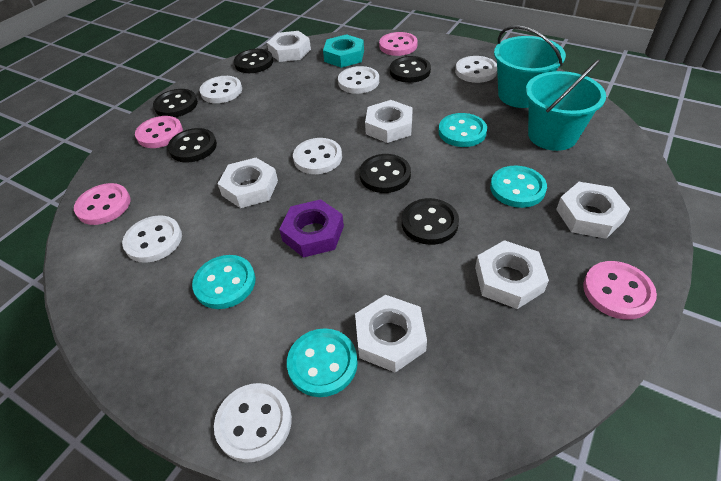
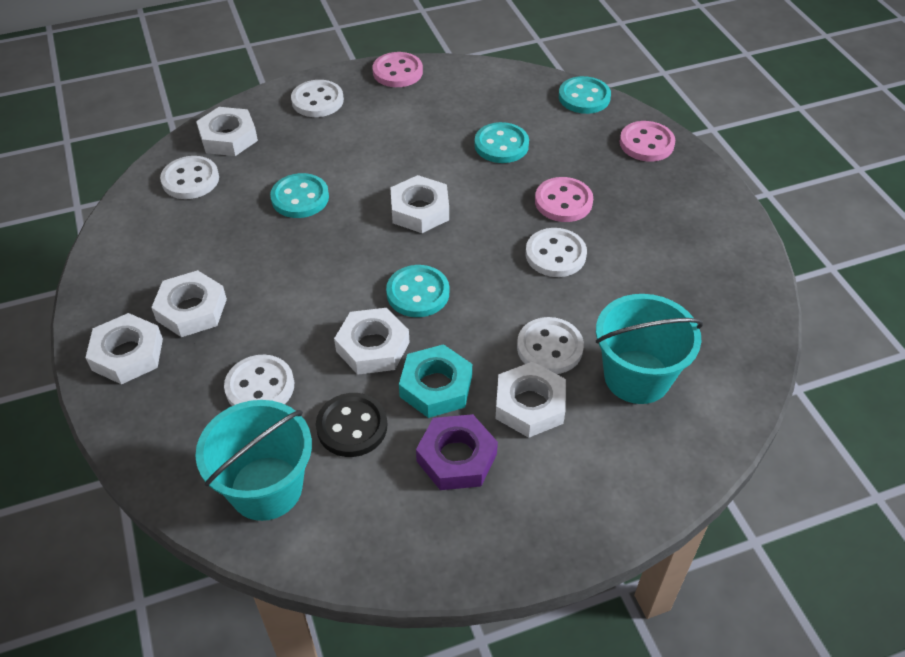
black button: [153,89,198,117] [168,128,217,163] [234,49,273,73] [359,154,411,193] [390,56,431,83] [402,198,459,245] = 6 -> [316,393,387,457] = 1
pink button: [74,183,131,225] [135,116,183,148] [379,32,418,56] [583,261,657,320] = 4 -> [373,52,423,87] [535,177,593,222] [620,121,675,161] = 3
white button: [122,215,182,263] [199,76,242,103] [214,383,292,462] [293,138,342,174] [338,66,379,94] [455,56,497,83] = 6 -> [160,156,219,199] [224,355,294,406] [291,80,344,117] [517,317,584,374] [526,228,587,277] = 5

